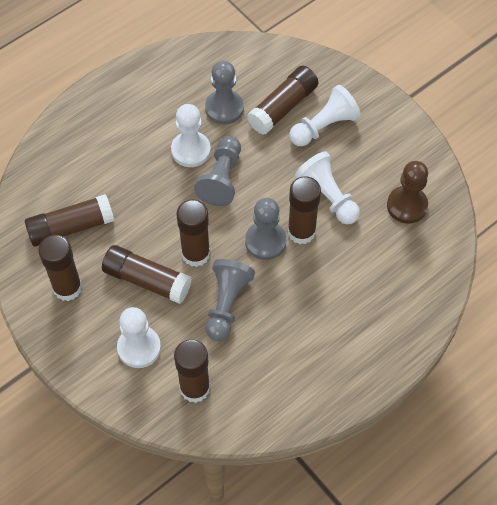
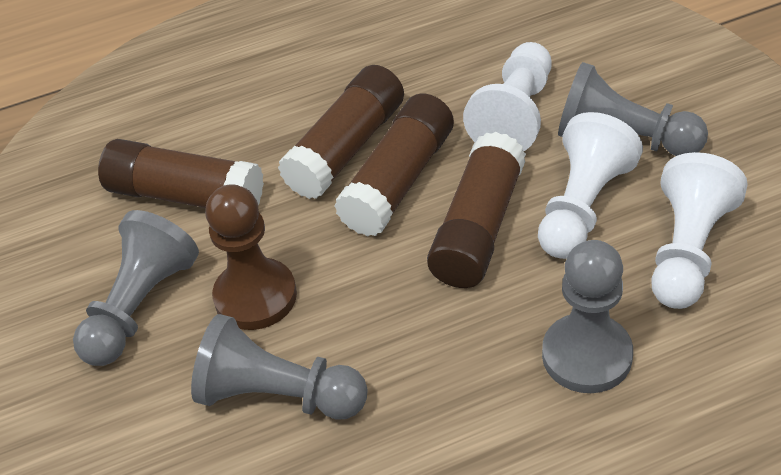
brown glue stick: [25,194,114,246] [38,235,82,301] [102,245,192,304] [174,339,210,403] [176,199,210,267] [247,66,318,135] [288,176,321,244] = 7 -> [98,139,264,208] [278,65,404,199] [334,93,454,236] [427,132,526,288] = 4
white pawn: [117,307,161,368] [171,104,211,167] [289,85,361,146] [295,151,360,224] = 4 -> [463,42,552,151] [538,112,643,259] [651,152,748,309] = 3

